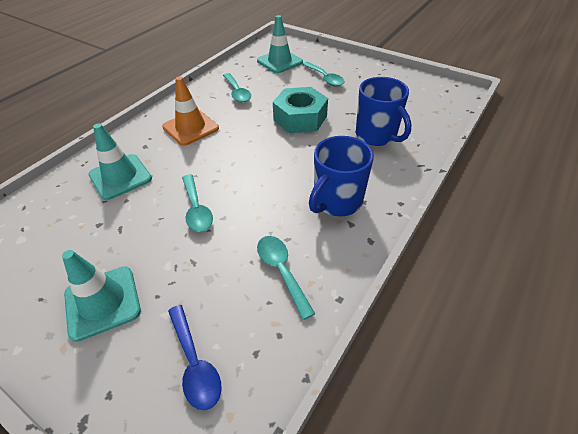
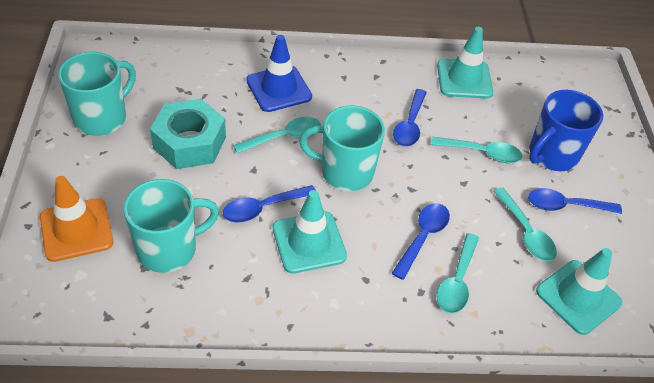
blue mug: [309,136,374,216] [356,77,412,146] = 2 -> [529,90,603,171] = 1
blue spoon: [168,305,221,410] = 1 -> [223,185,315,222] [392,203,450,280] [393,89,427,147] [528,188,622,214] = 4
blue traffic cone: none = 0 -> [246,35,312,112] = 1
turquoise mug: none = 0 -> [58,52,136,136] [124,179,219,273] [299,105,385,191] = 3

